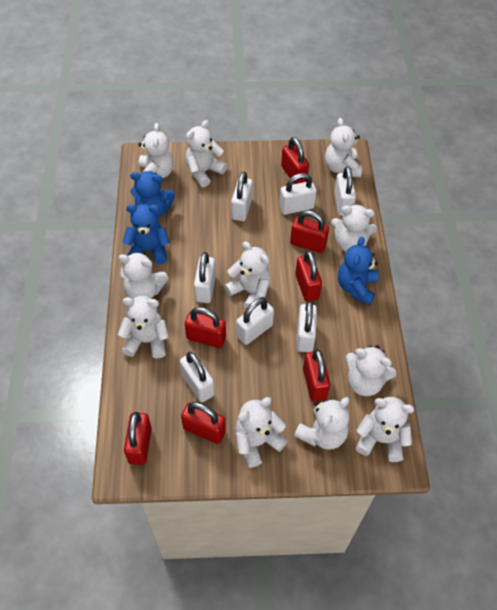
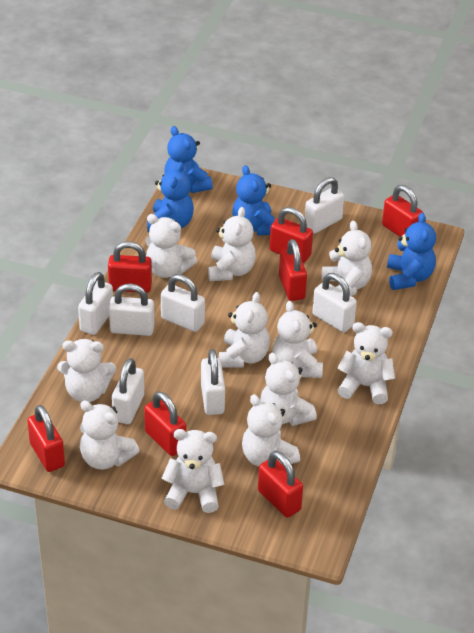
blue teddy bear: [122,204,170,264] [130,171,175,218] [338,237,379,305] = 3 -> [147,162,194,232] [164,126,213,193] [232,165,275,236] [387,213,436,290] = 4

